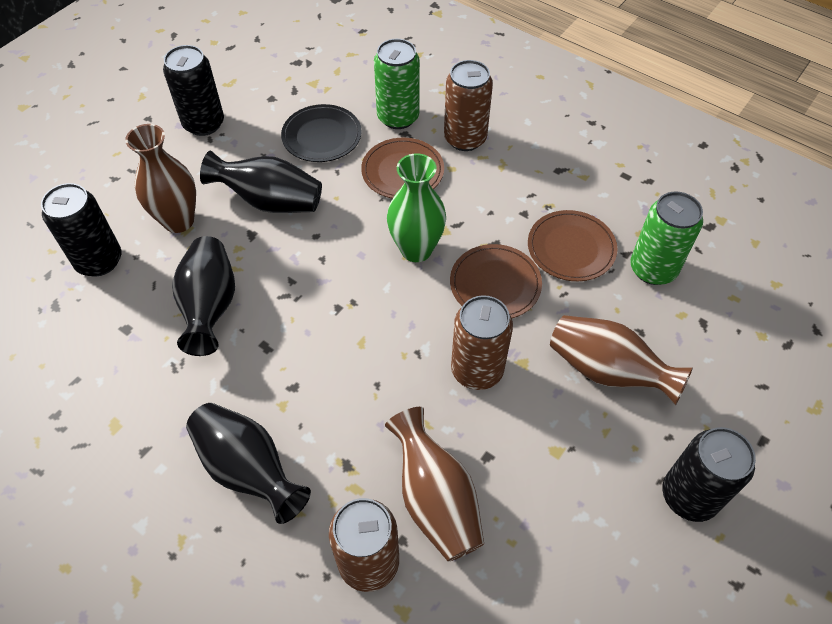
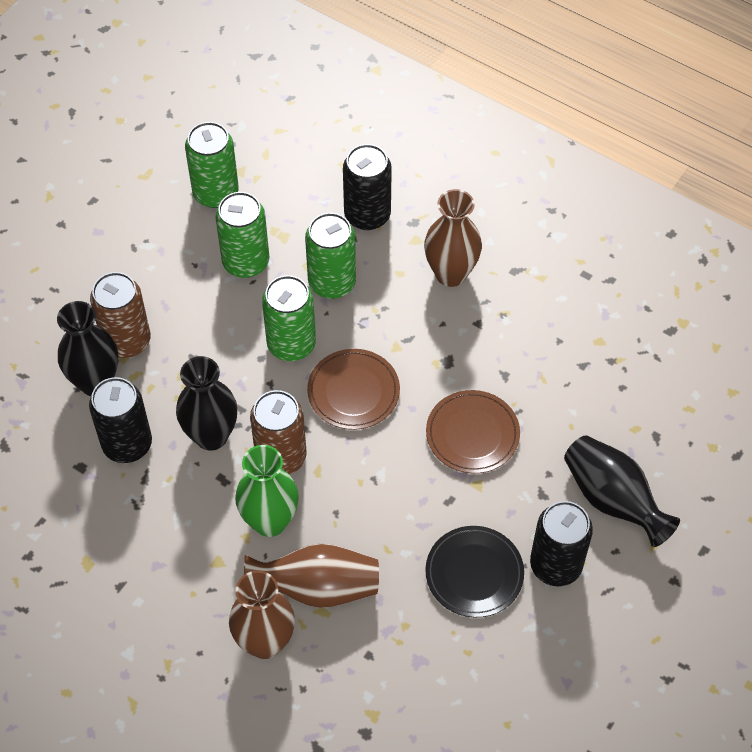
brown can: [329,498,399,592] [444,60,493,151] [451,295,513,390] = 3 -> [90,272,151,358] [250,390,307,474] = 2
brown plate: [361,138,444,199] [450,244,542,318] [528,210,617,281] = 3 -> [307,349,400,430] [426,390,520,473] = 2
green can: [374,39,420,129] [630,192,703,285] = 2 -> [185,122,239,208] [215,192,269,278] [262,275,316,361] [305,213,356,299] = 4

